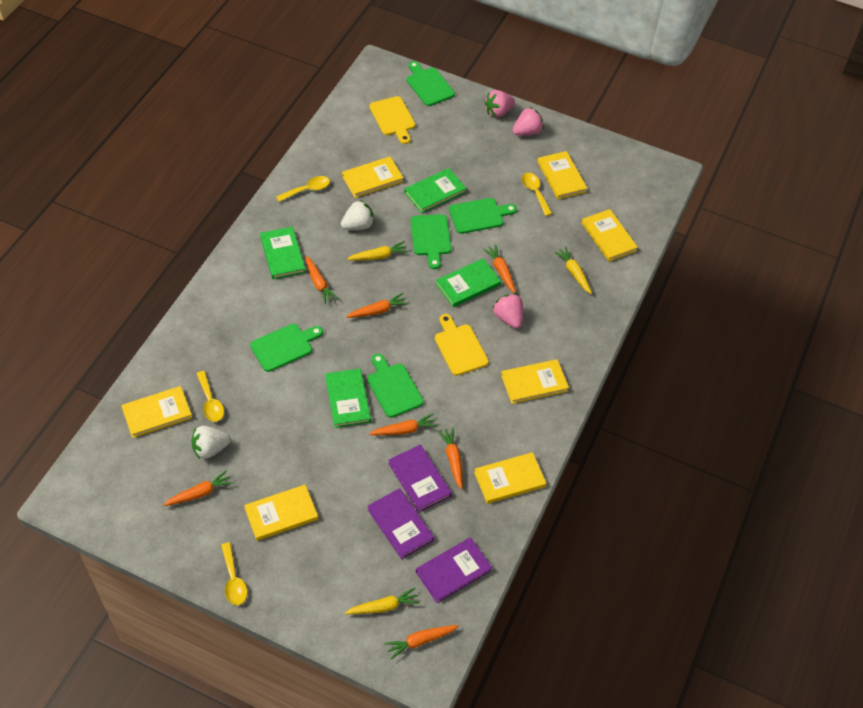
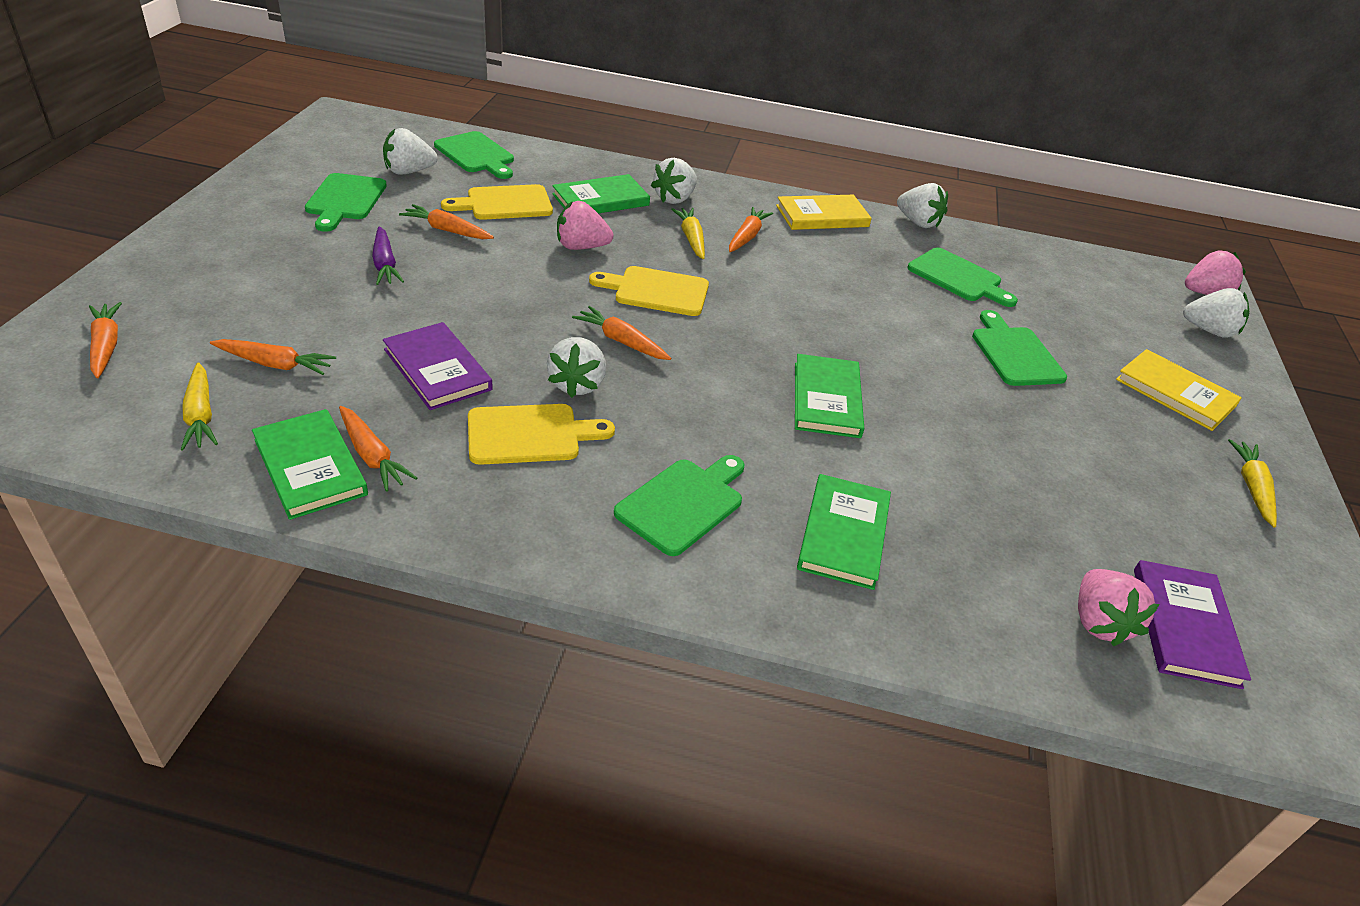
orange carrot: [163,470,233,506] [305,256,339,304] [346,293,408,318] [369,414,438,435] [385,625,459,659] [438,428,462,489] [483,244,516,293] = 7 -> [89,302,122,378] [210,339,336,375] [339,406,417,492] [399,204,494,239] [572,306,672,360] [729,207,773,252] = 6
purple book: [367,488,434,559] [388,445,452,512] [416,537,492,603] = 3 -> [383,322,493,410] [1134,560,1251,689] = 2
purple carrot: none = 0 -> [372,226,404,285] = 1
white strawberry: [191,426,231,459] [341,200,375,230] = 2 -> [383,128,438,175] [547,337,606,398] [651,158,697,204] [897,183,948,228] [1183,288,1249,338] = 5
yellow book: [121,386,192,438] [244,485,318,541] [342,157,403,198] [474,452,546,504] [501,359,569,404] [538,151,587,199] [582,209,638,261] = 7 -> [776,195,872,230] [1116,349,1242,431] = 2
yellow cutting board: [369,96,415,144] [435,314,489,376] = 2 -> [441,184,553,220] [468,404,615,465] [589,266,709,316] = 3
yellow spoon: [196,371,224,422] [221,542,247,605] [276,176,330,202] [522,172,552,216] = 4 -> none = 0

